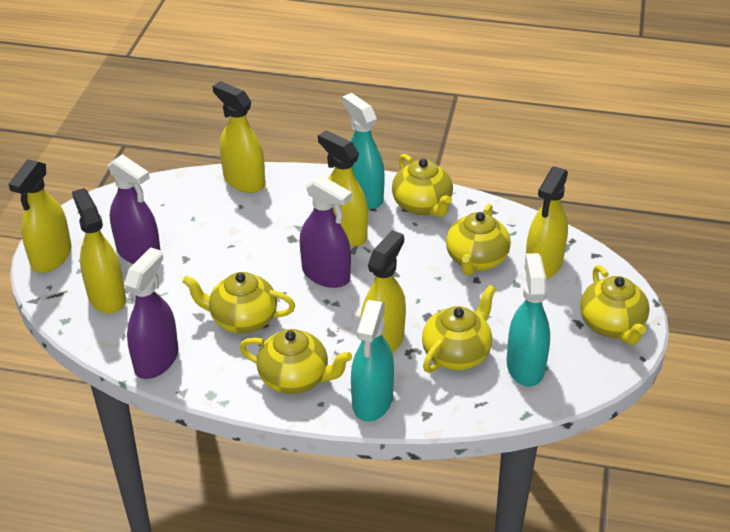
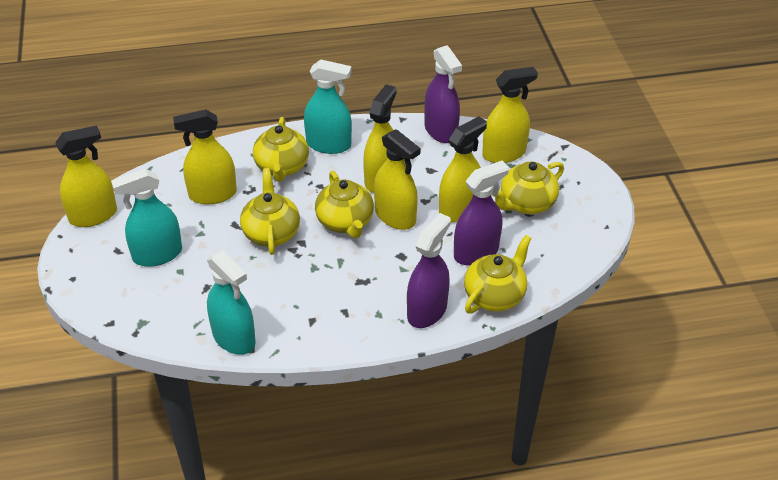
yellow teapot: [182,272,295,334] [239,329,352,394] [392,154,453,217] [422,285,496,373] [446,204,511,275] [580,265,650,345] = 6 -> [240,168,300,255] [253,117,309,182] [315,171,374,238] [464,235,532,314] [492,162,564,214] = 5

